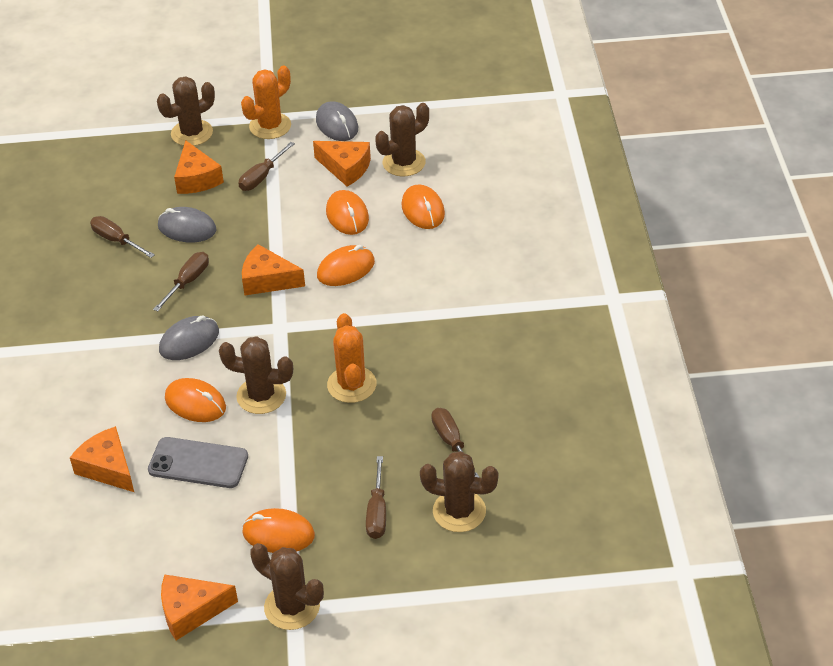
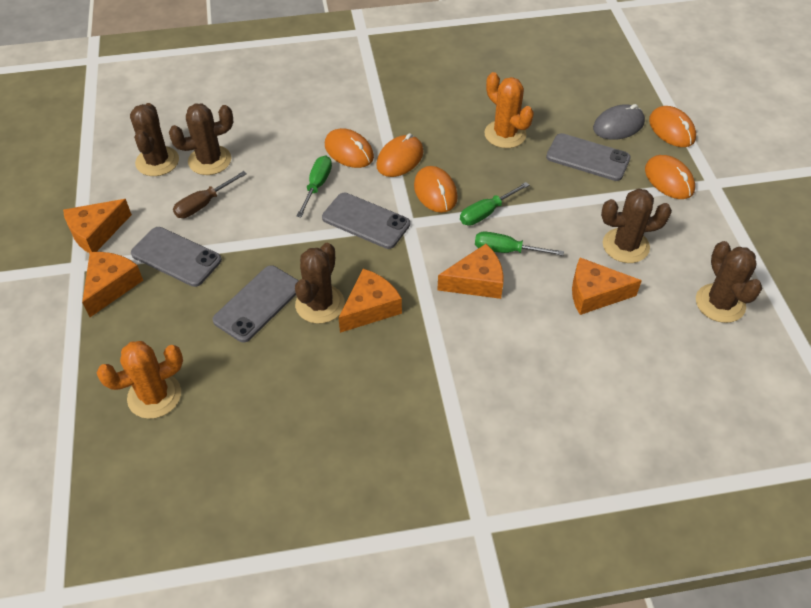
brown screwdriver: [90,216,155,258] [153,252,209,311] [239,142,295,191] [366,456,386,539] [431,408,479,477] = 5 -> [173,171,247,218] = 1
green screwdriver: none = 0 -> [296,156,332,218] [460,182,529,226] [475,232,564,256] = 3
grey mouse: [158,207,217,242] [159,315,219,360] [316,101,358,141] = 3 -> [593,104,645,140] = 1
grey phone: [148,437,248,488] = 1 -> [131,227,222,287] [212,265,299,342] [322,193,410,249] [546,133,631,181] = 4

